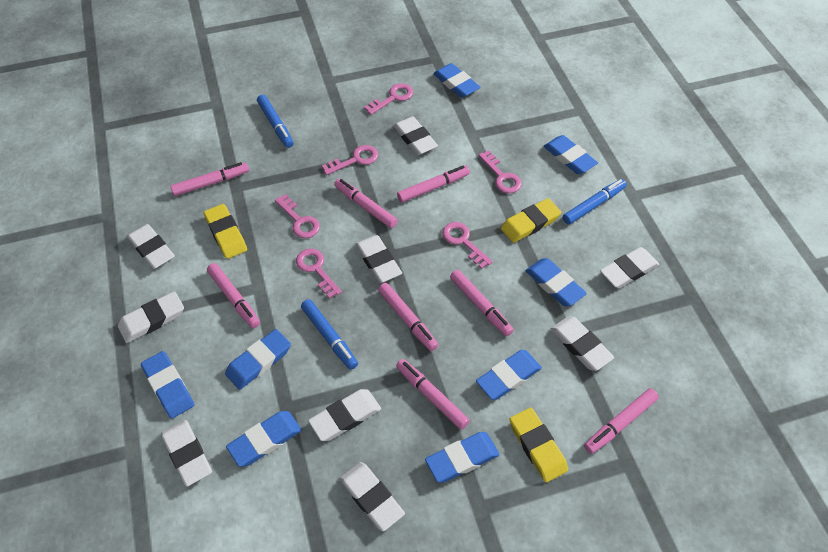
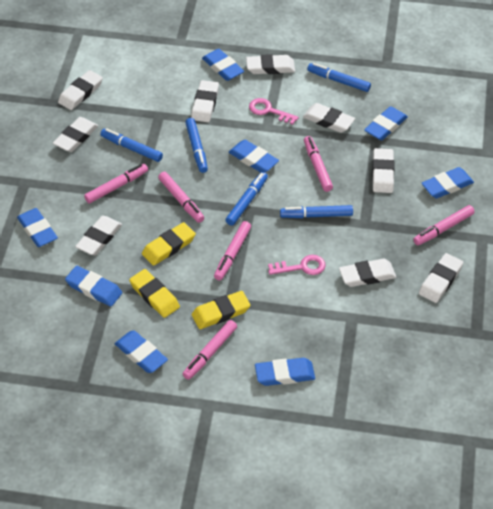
blue marker: [257,95,294,148] [301,299,358,370] [563,179,627,225] = 3 -> [100,128,163,162] [185,118,208,173] [226,172,268,226] [280,205,353,218] [308,63,371,92] = 5
pink key: [275,194,320,238] [296,249,342,299] [322,145,378,175] [364,83,413,115] [442,222,492,269] [479,150,522,193] = 6 -> [249,98,299,125] [268,255,326,275] = 2
pink marker: [170,162,249,196] [207,263,260,328] [334,178,398,228] [378,283,438,351] [396,359,470,429] [397,166,470,203] [450,270,514,336] [584,388,659,454] = 8 -> [84,164,148,203] [158,172,204,223] [183,320,237,380] [214,221,251,281] [304,136,333,192] [413,205,475,245] = 6

